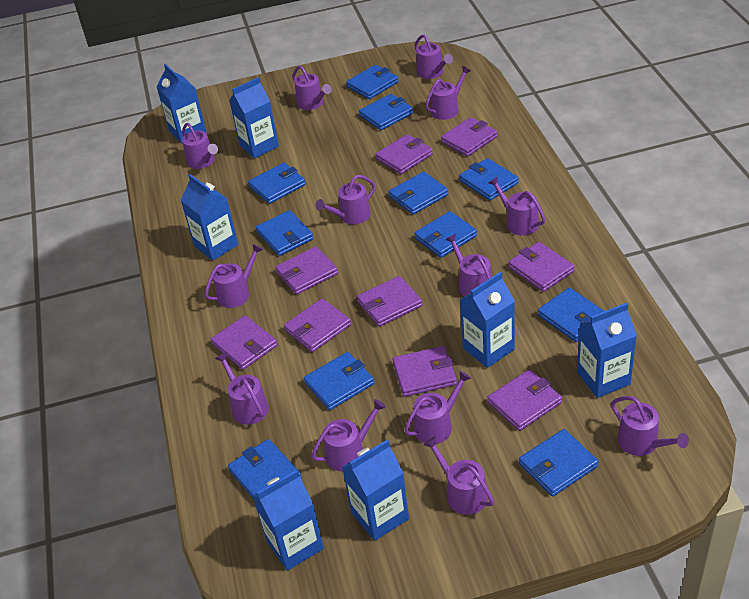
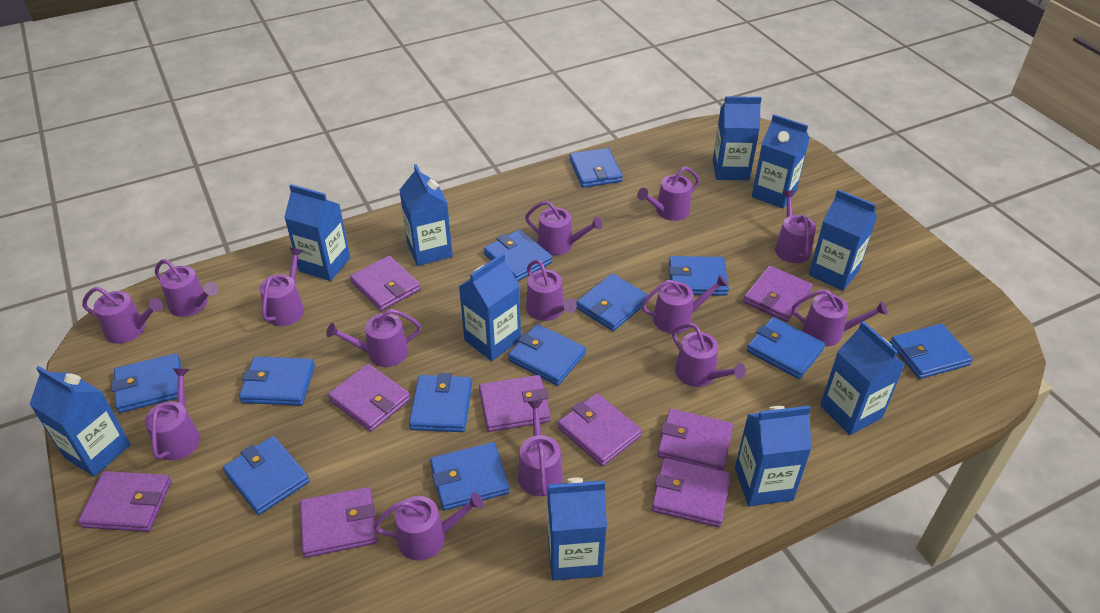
blue carton: [157,64,206,144] [180,174,238,261] [229,77,279,158] [253,470,324,571] [342,439,409,541] [460,272,515,368] [577,303,637,398] = 7 -> [29,366,131,477] [284,184,350,281] [399,164,453,266] [459,253,521,361] [547,478,607,580] [713,96,762,180] [735,406,812,506] [752,114,810,209] [809,189,877,291] [820,321,905,435] = 10
blue wallet: [228,439,302,498] [248,163,306,204] [256,210,314,256] [304,352,374,410] [346,65,399,99] [359,94,413,130] [389,172,449,215] [414,211,477,258] [459,158,519,200] [519,429,598,497] [538,288,604,342] = 11 -> [111,353,181,413] [223,436,310,515] [239,357,315,406] [409,373,472,432] [430,442,510,510] [484,229,552,282] [508,324,586,386] [570,148,623,188] [576,274,649,331] [669,256,729,296] [747,317,825,379] [890,324,973,379] = 12
purple watering can: [182,123,218,169] [205,244,263,308] [215,352,269,425] [292,66,332,110] [312,399,386,471] [316,175,375,224] [404,371,471,444] [415,34,453,79] [423,437,494,515] [425,66,471,120] [445,234,492,297] [489,176,545,236] [611,396,689,456] = 13 -> [82,287,163,344] [145,368,200,461] [155,259,218,317] [259,248,304,326] [326,309,421,367] [373,492,484,561] [518,400,563,496] [525,201,603,255] [526,260,577,321] [637,166,700,221] [641,274,728,333] [672,323,746,387] [775,190,816,263] [792,289,887,346] = 14

